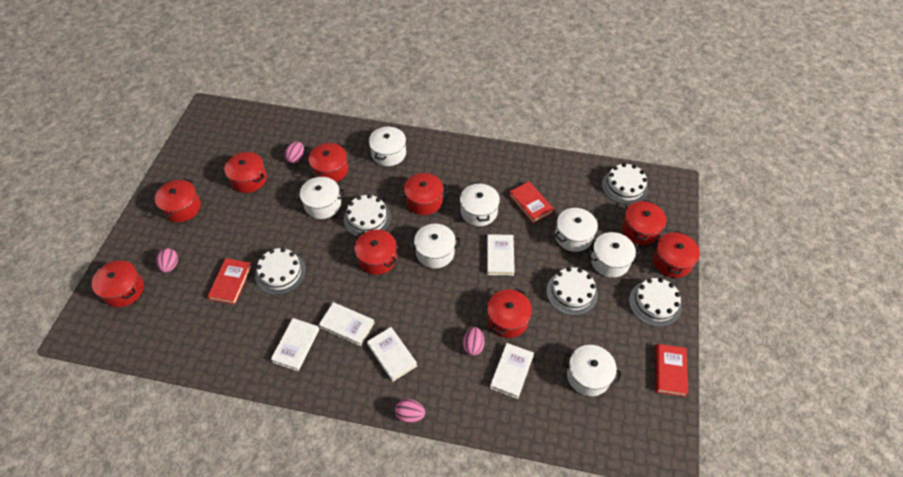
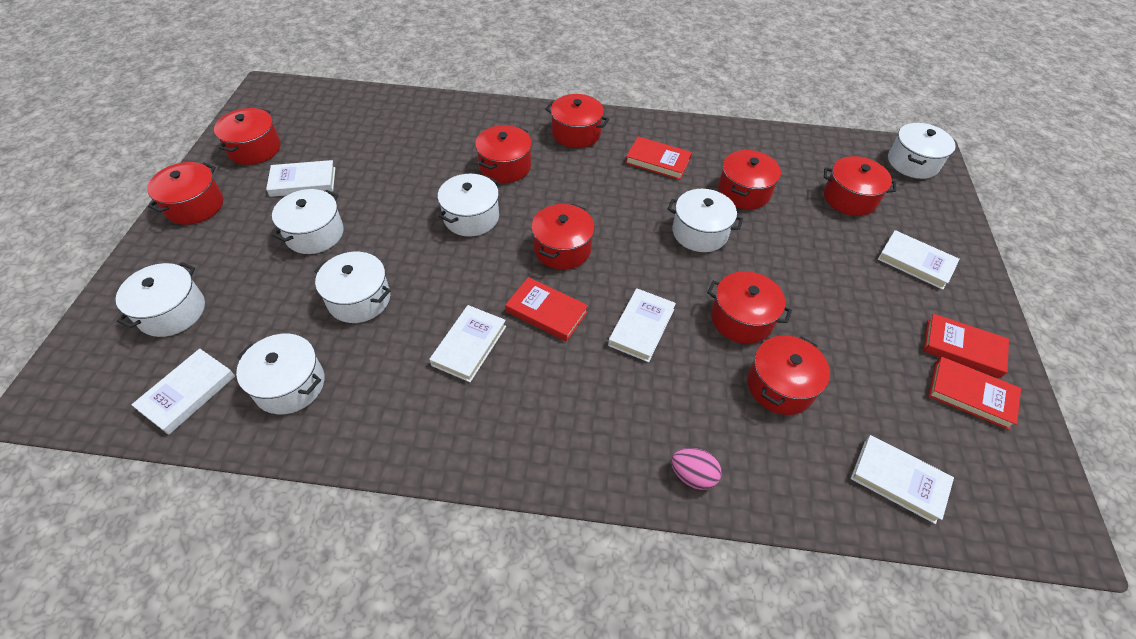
pink egg: [156,248,178,273] [284,142,304,163] [395,399,425,423] [463,327,484,356] = 4 -> [671,448,721,490] = 1
red book: [208,258,252,305] [509,181,554,223] [655,344,688,397] = 3 -> [505,277,588,342] [625,136,692,180] [923,314,1009,378] [928,357,1021,430] = 4
white book: [270,318,319,371] [319,302,374,346] [367,327,417,382] [487,234,515,276] [490,343,534,399] = 5 -> [131,349,235,435] [266,160,335,197] [429,305,506,382] [608,288,676,362] [850,435,954,524] [878,230,960,290] = 6
white cake: [255,248,306,295] [344,194,391,237] [546,267,598,316] [602,163,648,205] [629,278,682,327] = 5 -> none = 0

